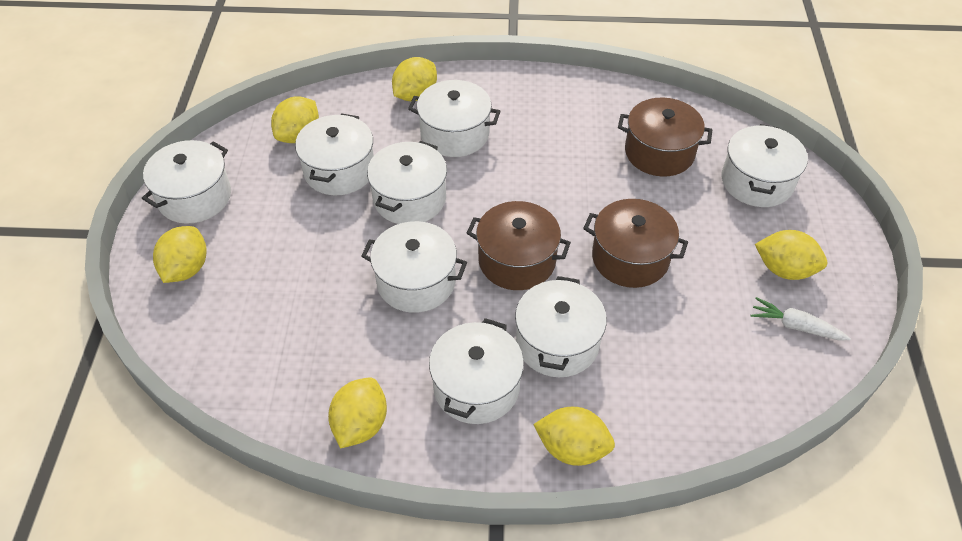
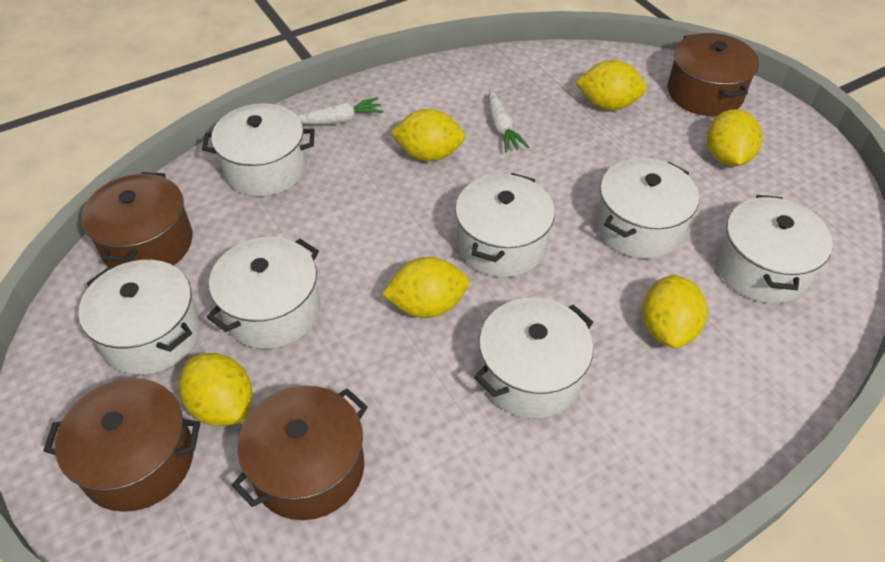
brown pot: [467,201,571,290] [583,199,688,288] [618,98,712,177] = 3 -> [43,378,200,512] [81,172,193,268] [232,385,368,520] [668,33,759,116] = 4
white carrot: [751,297,851,340] = 1 -> [298,97,383,125] [488,90,529,153] = 2
white pot: [142,140,231,224] [295,113,374,195] [361,221,467,313] [367,141,447,224] [408,80,500,157] [429,318,524,424] [515,276,607,377] [722,124,808,207] = 8 -> [78,260,201,375] [202,103,315,197] [206,237,320,349] [455,173,555,277] [474,298,594,419] [596,158,699,259] [716,195,833,303] = 7

